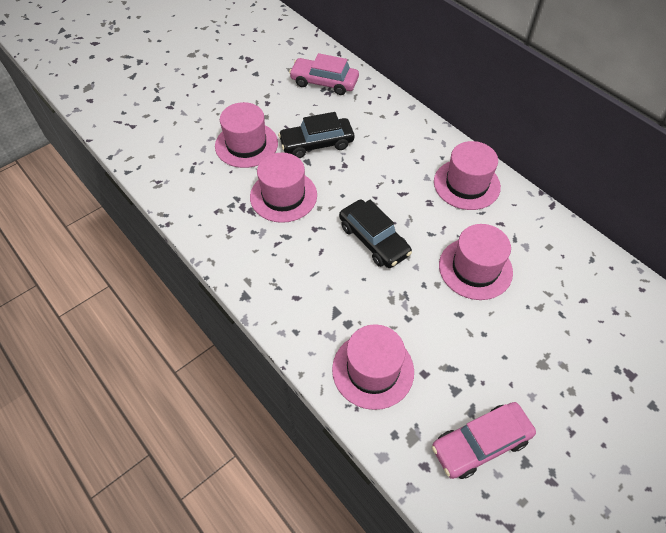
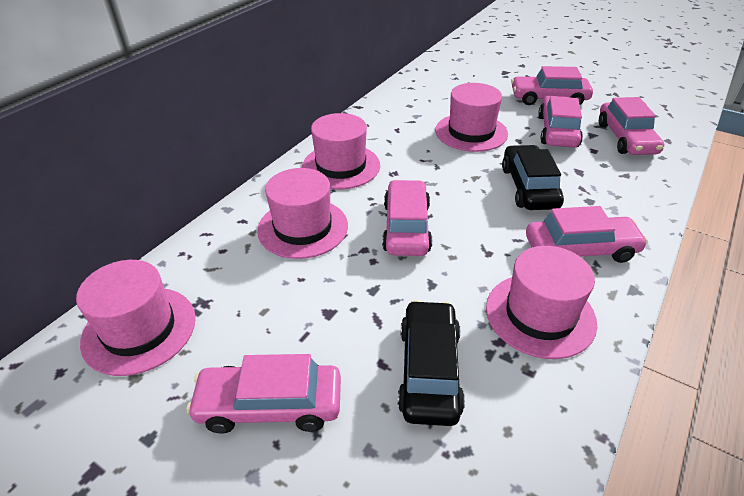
pink car: [289,53,359,95] [432,402,536,479] = 2 -> [186,354,341,434] [382,180,432,256] [511,66,593,105] [526,206,648,263] [538,96,583,148] [599,97,664,155] = 6

